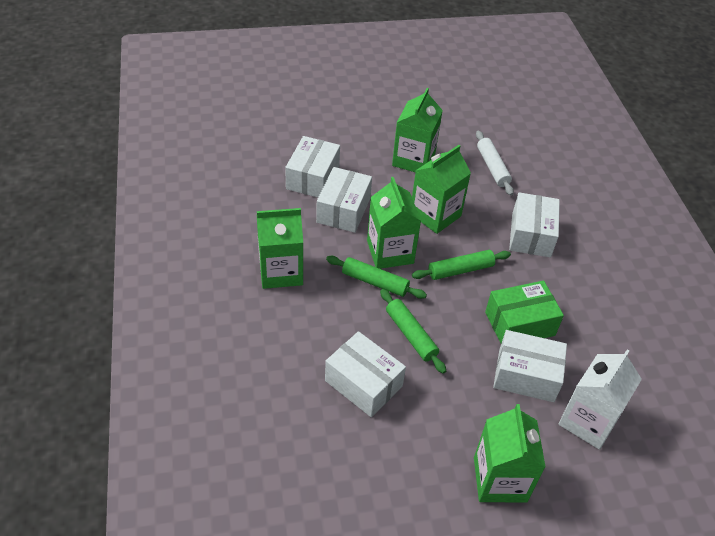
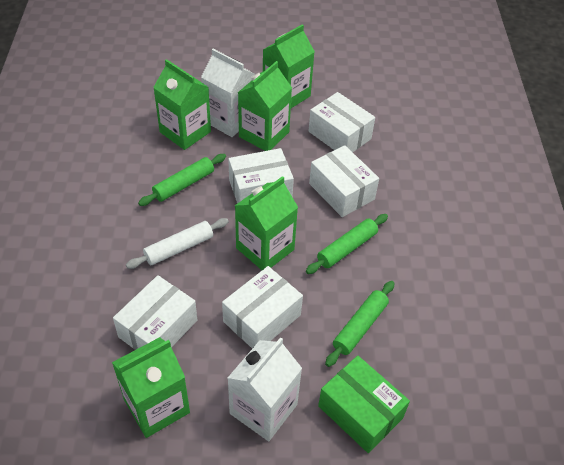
white carton: [558,350,642,450] = 1 -> [201,49,255,137] [228,337,302,441] = 2

